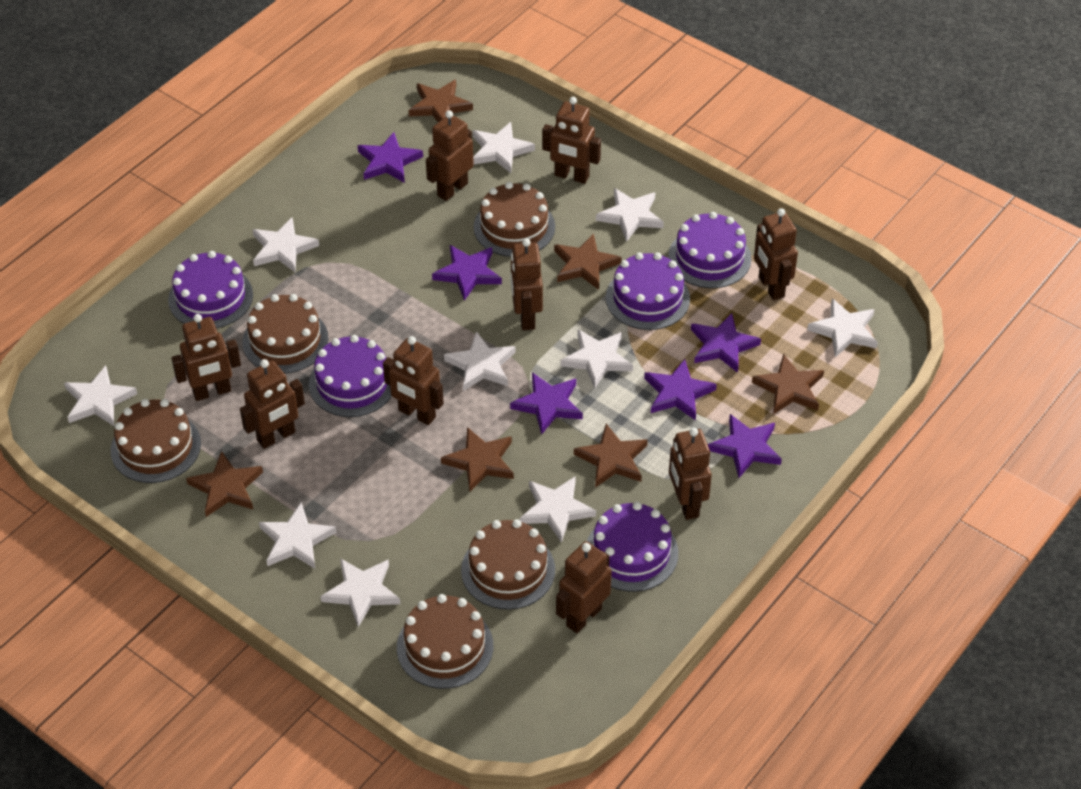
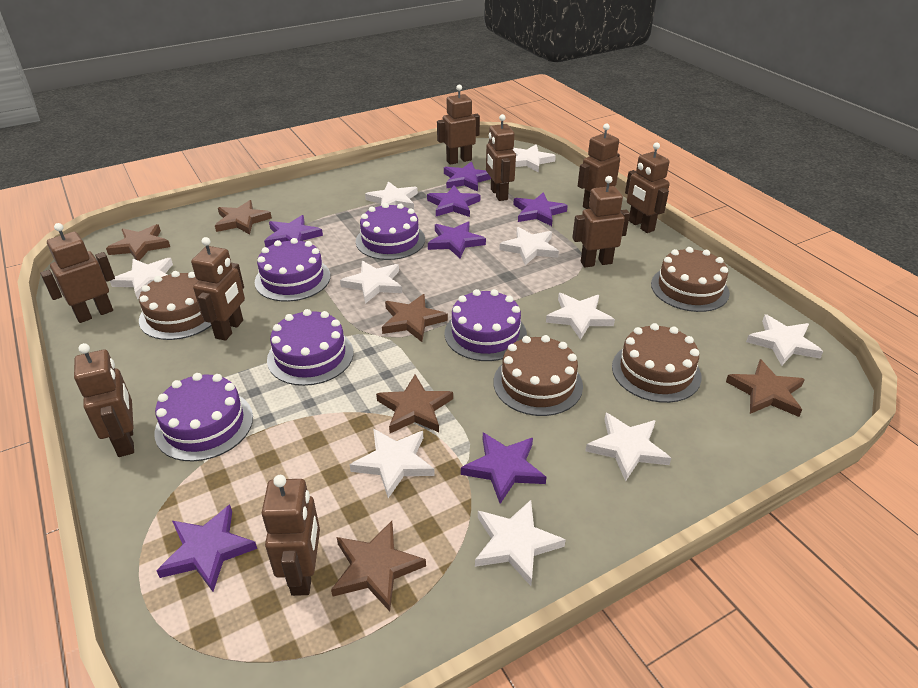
brown cake: [111,399,201,483] [242,294,329,373] [397,594,493,689] [461,519,555,610] [474,182,555,257] = 5 -> [139,271,211,340] [494,335,583,416] [612,323,702,403] [651,247,730,312] = 4
purple star: [358,132,423,183] [432,245,502,301] [510,372,583,435] [644,359,717,421] [691,313,761,373] [708,414,782,478] = 6 -> [157,505,257,592] [264,215,323,247] [427,185,480,217] [428,221,486,258] [444,162,491,192] [461,433,547,504] [513,192,568,226] = 7

